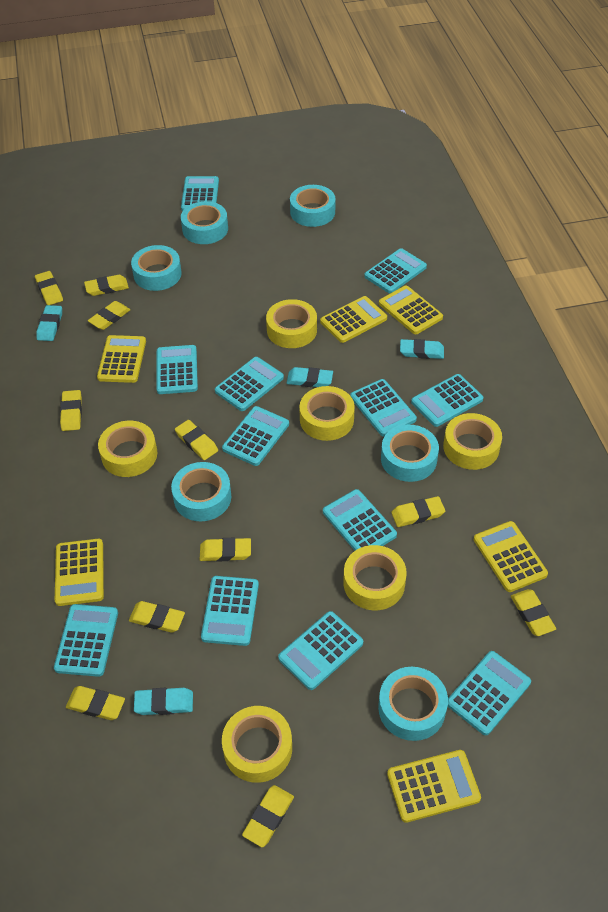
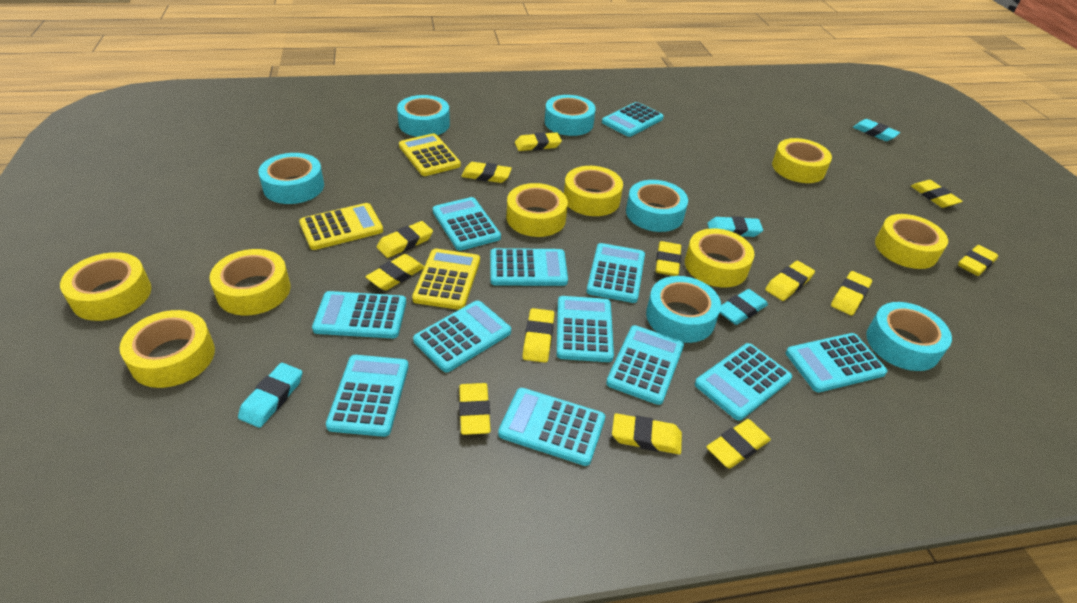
yellow calculator: [55,539,104,606] [97,335,146,383] [320,296,387,343] [379,285,443,334] [387,750,481,823] [474,521,548,592] = 6 -> [299,203,383,250] [399,133,461,176] [412,249,480,310] = 3
yellow eraser: [35,271,63,305] [60,390,82,431] [66,686,125,720] [84,275,129,296] [88,301,130,330] [129,601,185,633] [175,420,218,460] [200,538,251,562] [242,785,294,847] [391,496,445,527] [511,589,556,636] = 11 -> [365,254,424,290] [377,221,433,258] [459,383,491,435] [461,162,512,183] [515,132,562,151] [522,308,555,363] [612,413,682,454] [656,241,681,276] [706,419,771,469] [765,261,815,301] [831,271,872,315] [911,180,963,208] [958,245,998,276] = 13
yellow tape: [98,421,157,477] [222,706,292,783] [266,299,317,348] [299,386,355,441] [344,545,407,610] [443,413,502,470] = 6 -> [60,252,151,321] [120,310,215,388] [209,249,290,315] [507,183,568,237] [564,166,623,216] [685,228,755,288] [772,138,832,183] [875,214,948,269] = 8

